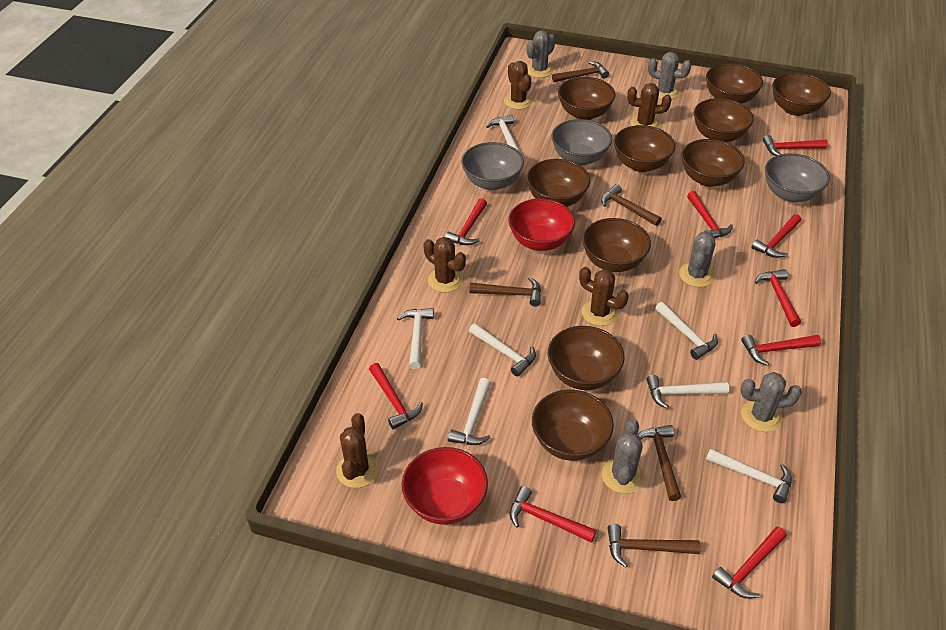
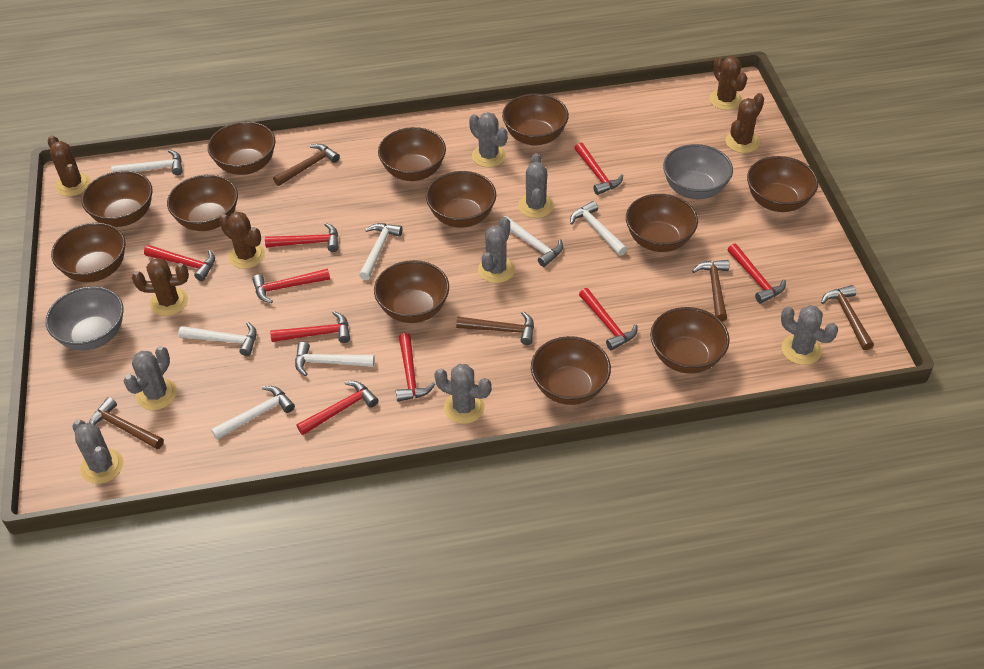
brown bowl: [526,159,590,207] [532,390,614,461] [548,326,625,390] [558,77,616,120] [582,218,651,272] [614,125,675,172] [681,139,745,187] [694,98,754,142] [706,63,763,104] [772,72,831,116] = 10 -> [51,223,126,282] [81,171,153,227] [167,175,238,231] [208,122,276,175] [374,260,449,323] [378,127,446,181] [426,171,496,228] [502,93,569,146] [531,336,611,405] [626,194,698,252] [650,307,730,374] [747,156,818,212] = 12
grey bowl: [461,142,524,190] [551,119,612,166] [765,154,830,202] = 3 -> [46,286,124,351] [663,144,733,199] = 2
grey cactus: [527,30,555,78] [602,419,644,494] [648,52,691,99] [679,230,716,287] [741,372,802,432] = 5 -> [72,420,123,484] [124,346,177,410] [434,364,491,424] [469,112,508,167] [478,217,515,283] [518,153,554,218] [781,305,838,365] = 7
red bowl: [402,447,488,525] [508,199,575,251] = 2 -> none = 0

